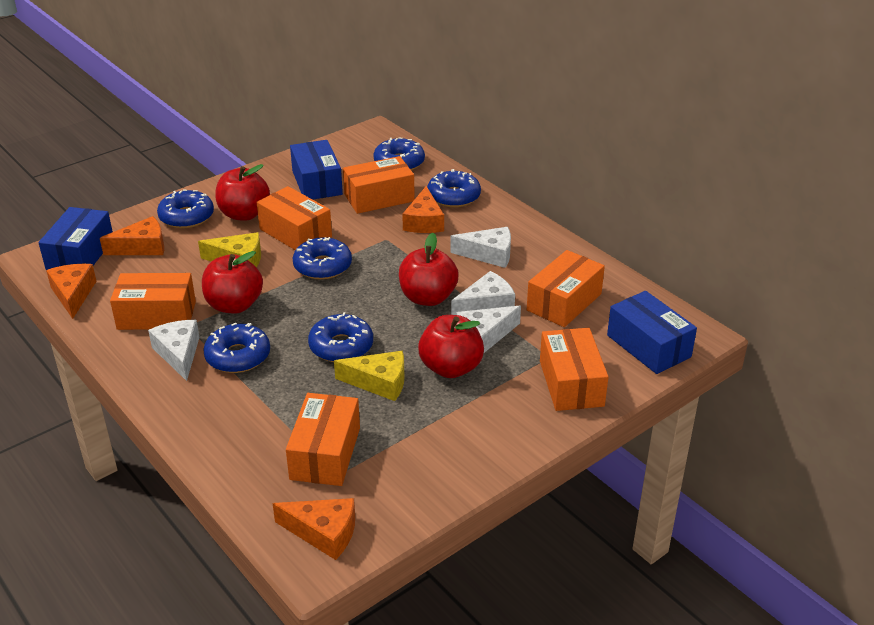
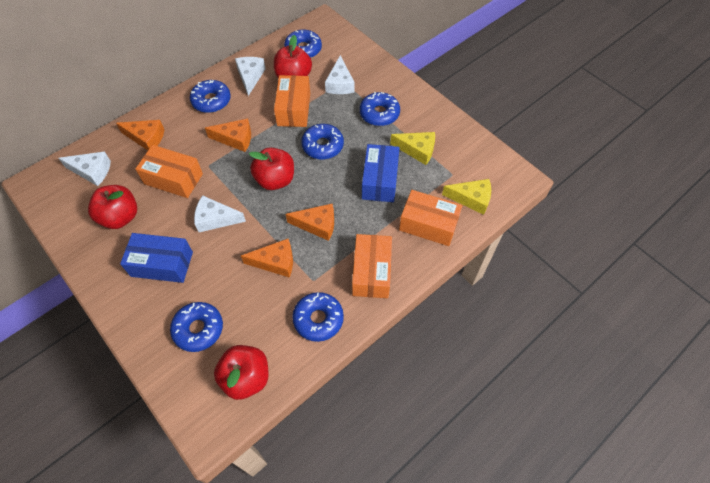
blue box: [38,207,113,270] [290,140,343,200] [607,291,697,374] = 3 -> [120,233,193,283] [362,144,400,202] = 2
orange box: [110,273,196,330] [257,186,332,250] [286,393,360,486] [343,156,415,214] [527,250,605,327] [540,328,609,411] = 6 -> [135,145,203,198] [274,75,310,127] [352,234,392,298] [399,190,463,246] = 4

